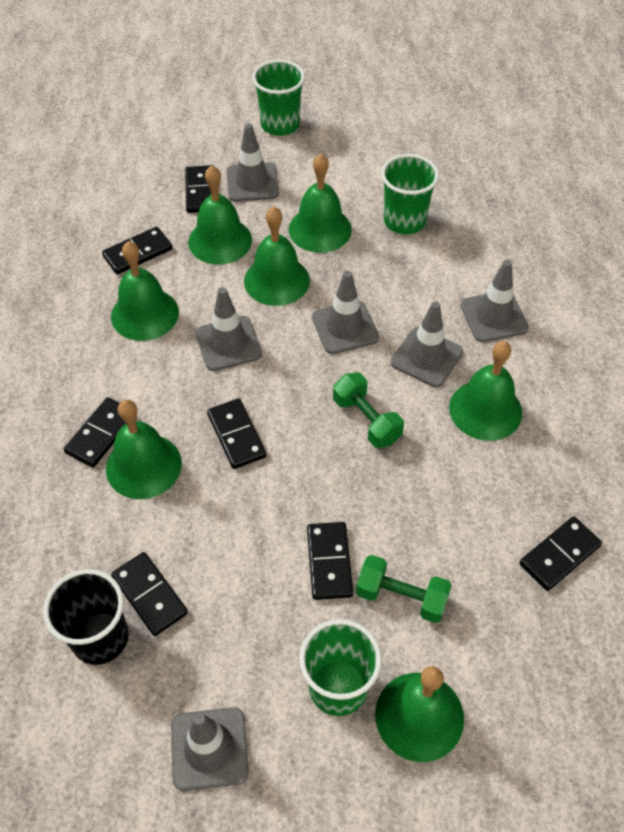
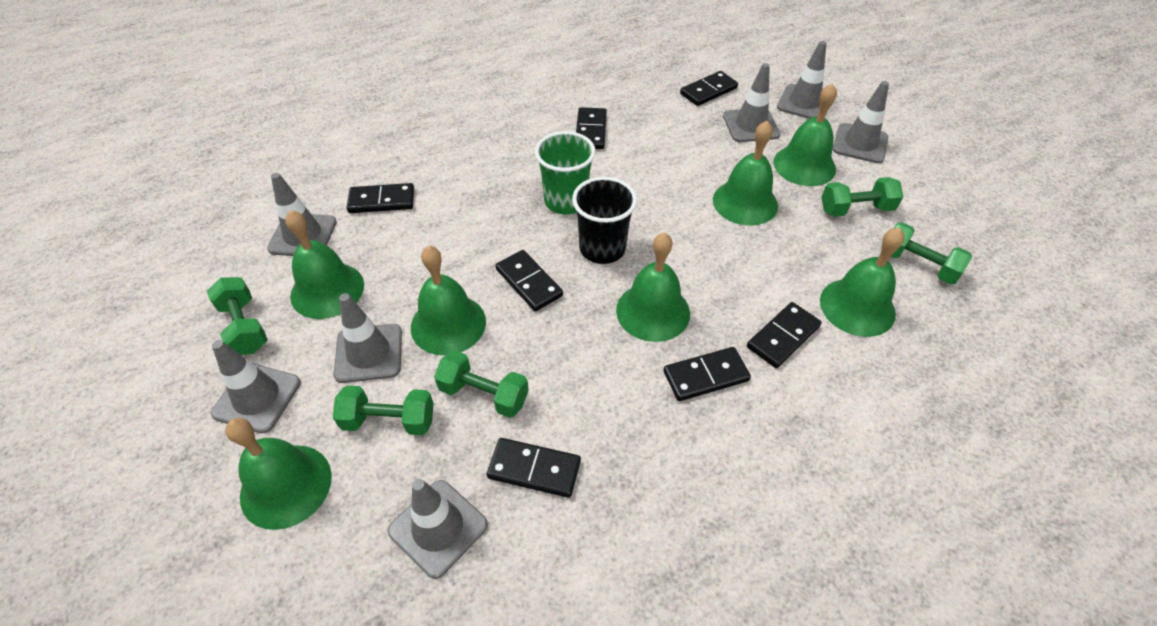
green cup: [252,60,305,136] [299,619,382,716] [381,154,439,234] = 3 -> [535,131,596,214] = 1
green dumbbell: [333,372,404,448] [356,555,452,623] = 2 -> [207,277,268,355] [333,385,434,435] [434,350,529,418] [822,177,903,217] [890,222,972,285] = 5
grey traffic cone: [171,707,249,791] [195,287,262,371] [226,123,279,202] [312,271,379,354] [391,301,463,387] [461,260,529,342] = 6 -> [211,340,301,433] [267,173,337,256] [334,293,402,383] [388,479,488,579] [723,63,780,142] [777,41,826,119] [833,81,889,163] = 7

